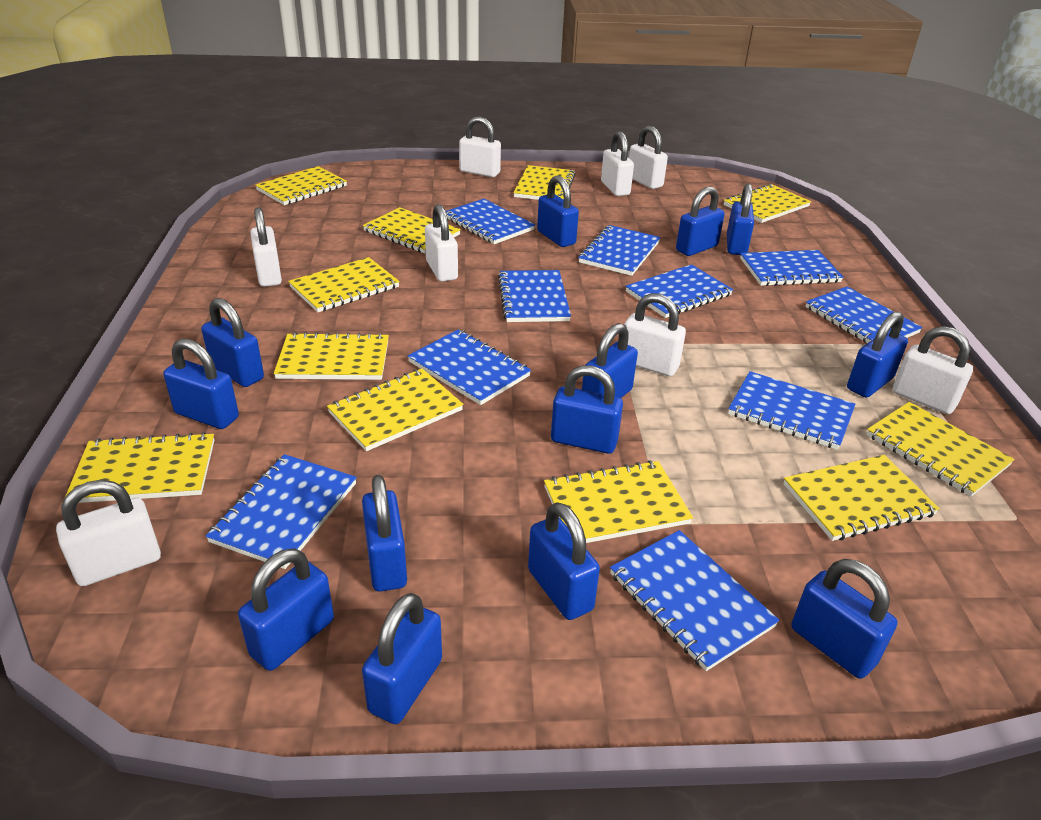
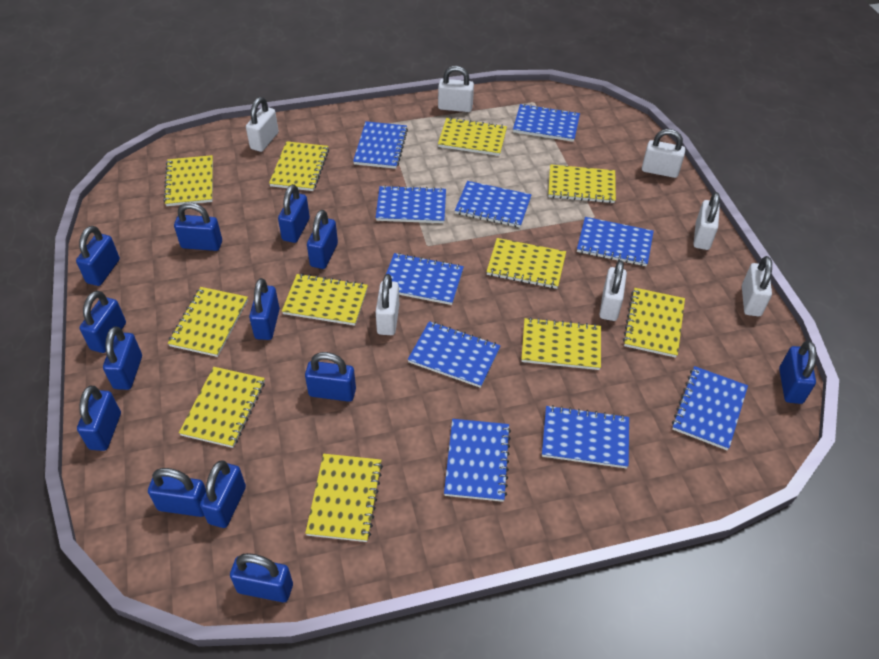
white padlock: [56,480,161,586] [250,207,282,287] [425,204,458,282] [459,117,501,177] [601,131,634,196] [624,293,686,376] [629,126,668,189] [893,326,973,414] = 8 -> [246,97,279,152] [376,274,399,335] [438,66,474,112] [600,260,627,321] [642,129,685,178] [694,192,720,250] [742,256,772,316] = 7

